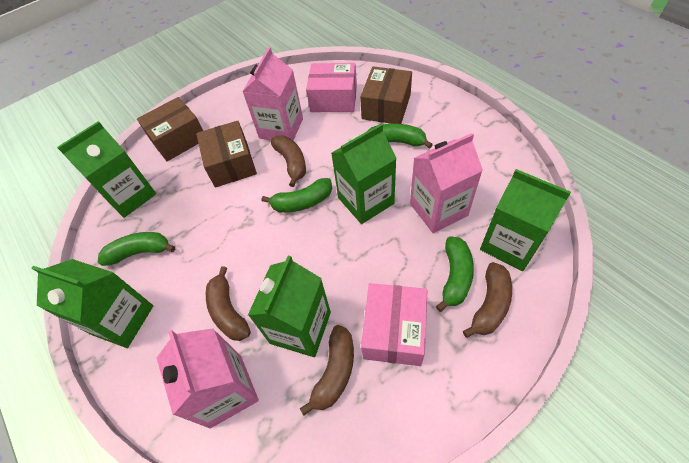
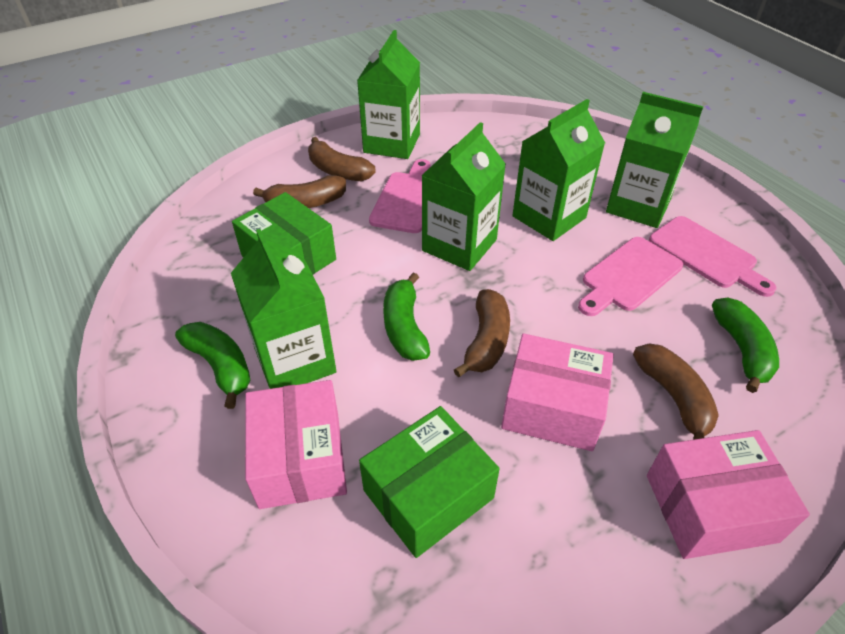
brown box: [137,97,203,161] [196,121,257,188] [360,66,412,124] = 3 -> none = 0
green banana: [98,232,175,266] [261,178,332,213] [368,124,433,149] [436,236,474,312] = 4 -> [175,322,250,409] [383,273,430,361] [712,298,779,393] = 3
green box: none = 0 -> [232,192,336,275] [359,406,500,558] = 2
pink box: [306,63,357,112] [361,283,428,366] = 2 -> [245,380,347,509] [501,333,614,451] [647,430,810,559] = 3
pink carton: [157,328,259,428] [242,47,303,140] [410,133,483,233] = 3 -> none = 0
pink cutting board: none = 0 -> [369,159,431,233] [578,237,683,316] [649,216,777,297] = 3

